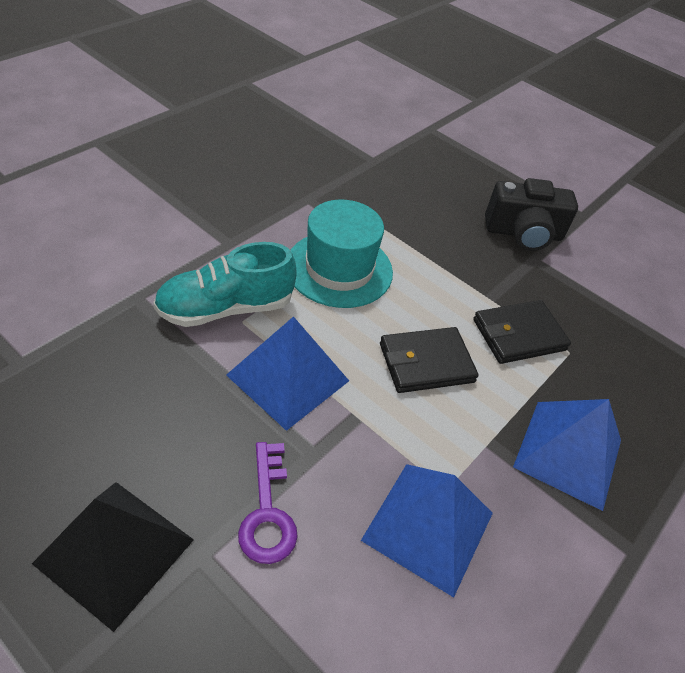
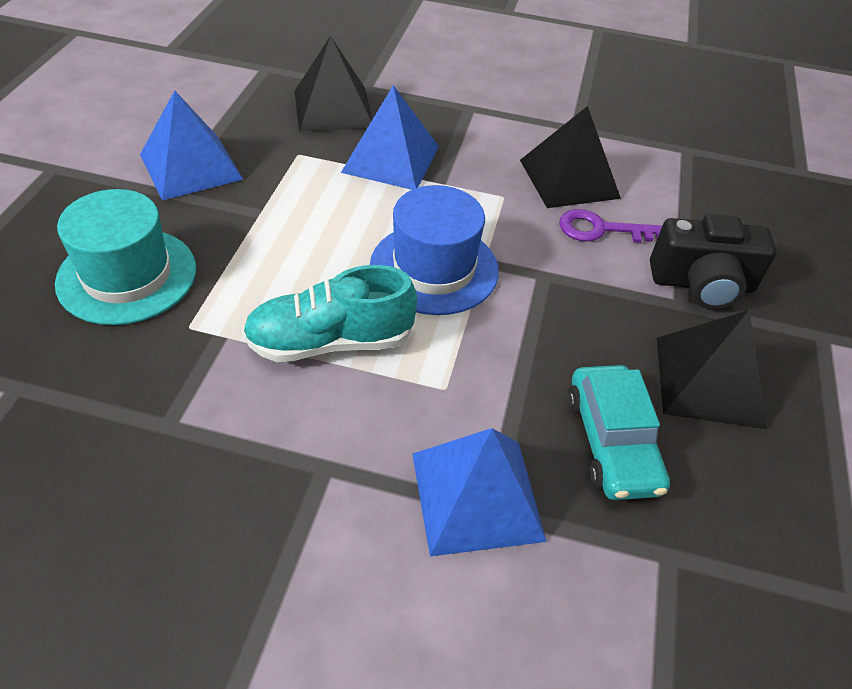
black pyramid: [32,482,194,632] = 1 -> [295,36,372,132] [520,106,621,208] [657,310,767,429] = 3
black wallet: [380,327,478,393] [473,300,571,364] = 2 -> none = 0
blue hat: none = 0 -> [370,185,499,315] = 1
turquoise car: none = 0 -> [568,365,670,500] = 1

